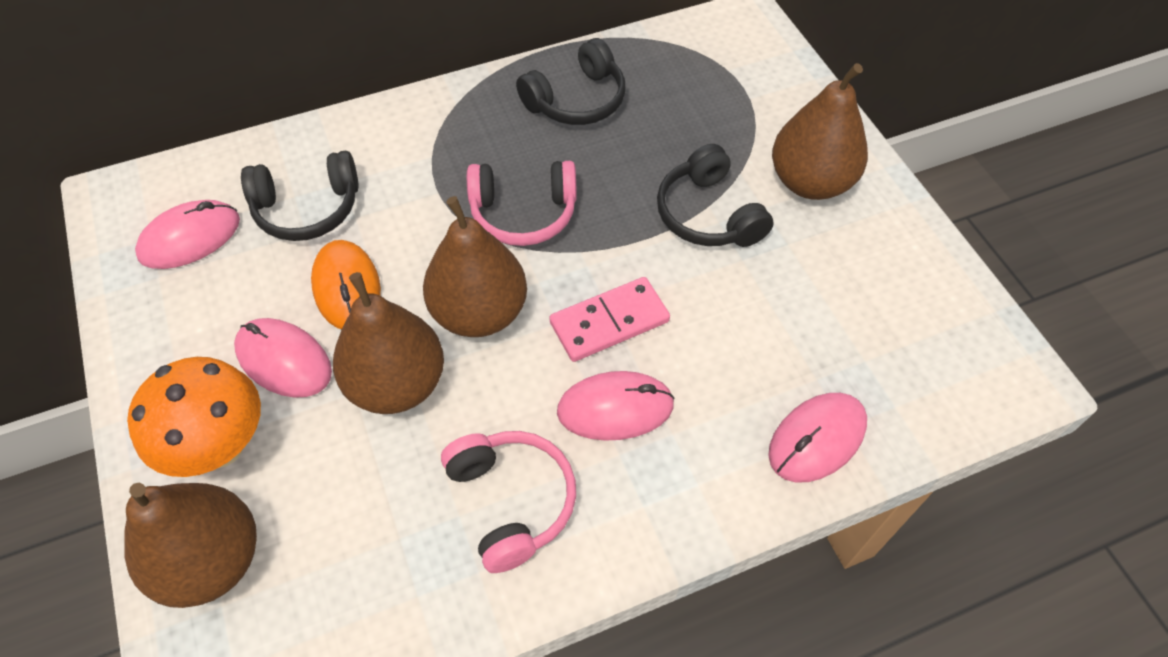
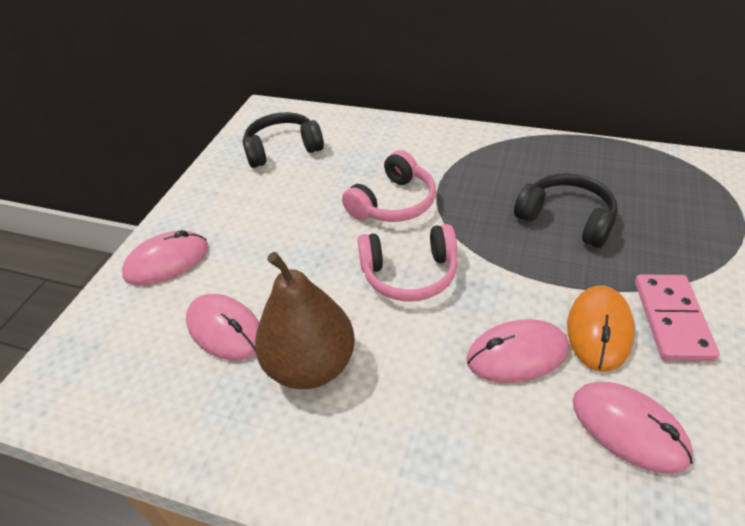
black headphones: [241,151,359,241] [516,38,625,125] [657,144,774,247] = 3 -> [243,112,324,168] [514,173,618,248] = 2
brown pear: [124,483,257,608] [333,272,444,414] [423,196,527,337] [772,63,868,200] = 4 -> [255,252,355,389] = 1
orange mushroom: [127,357,261,477] = 1 -> none = 0

